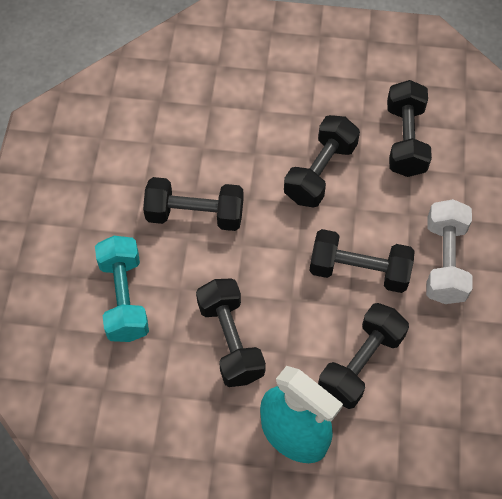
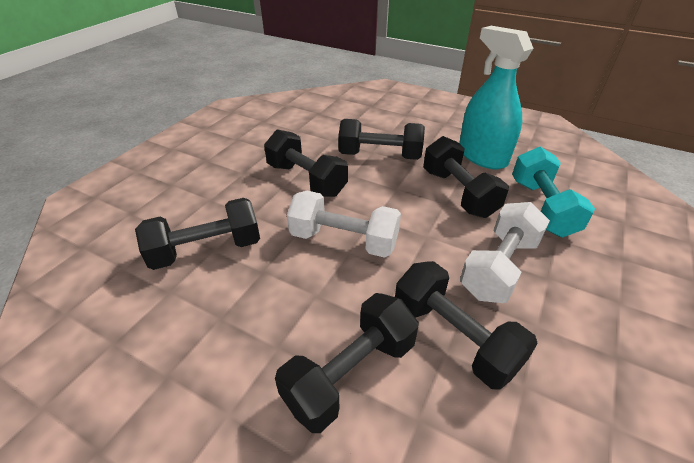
white dumbbell: [426,199,473,304] = 1 -> [287,191,401,258] [460,202,550,303] = 2

